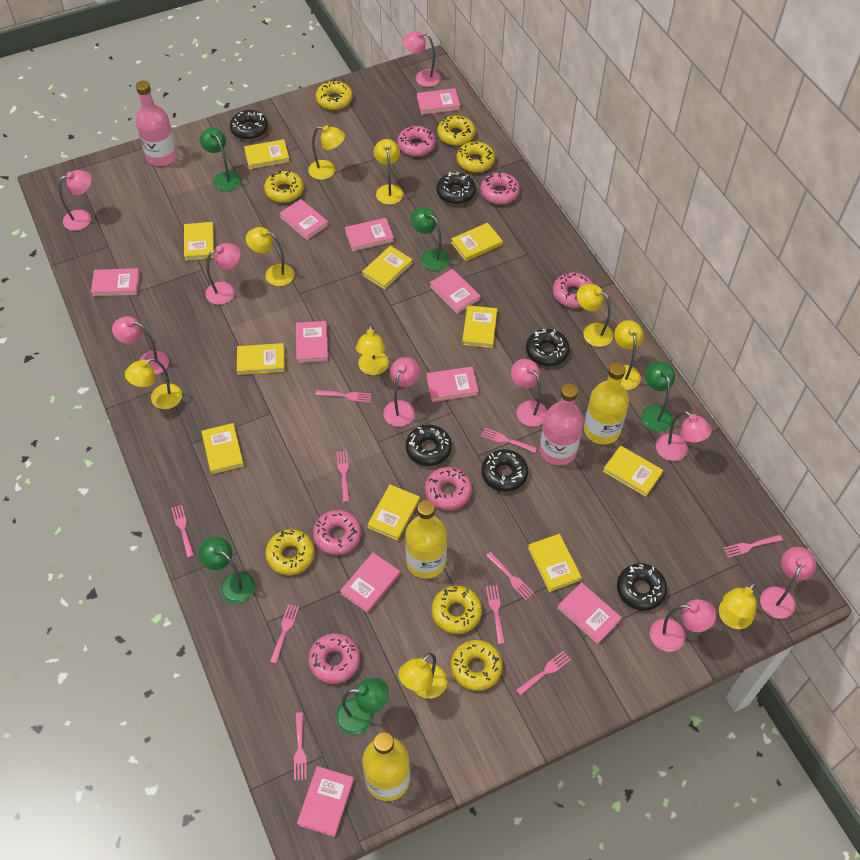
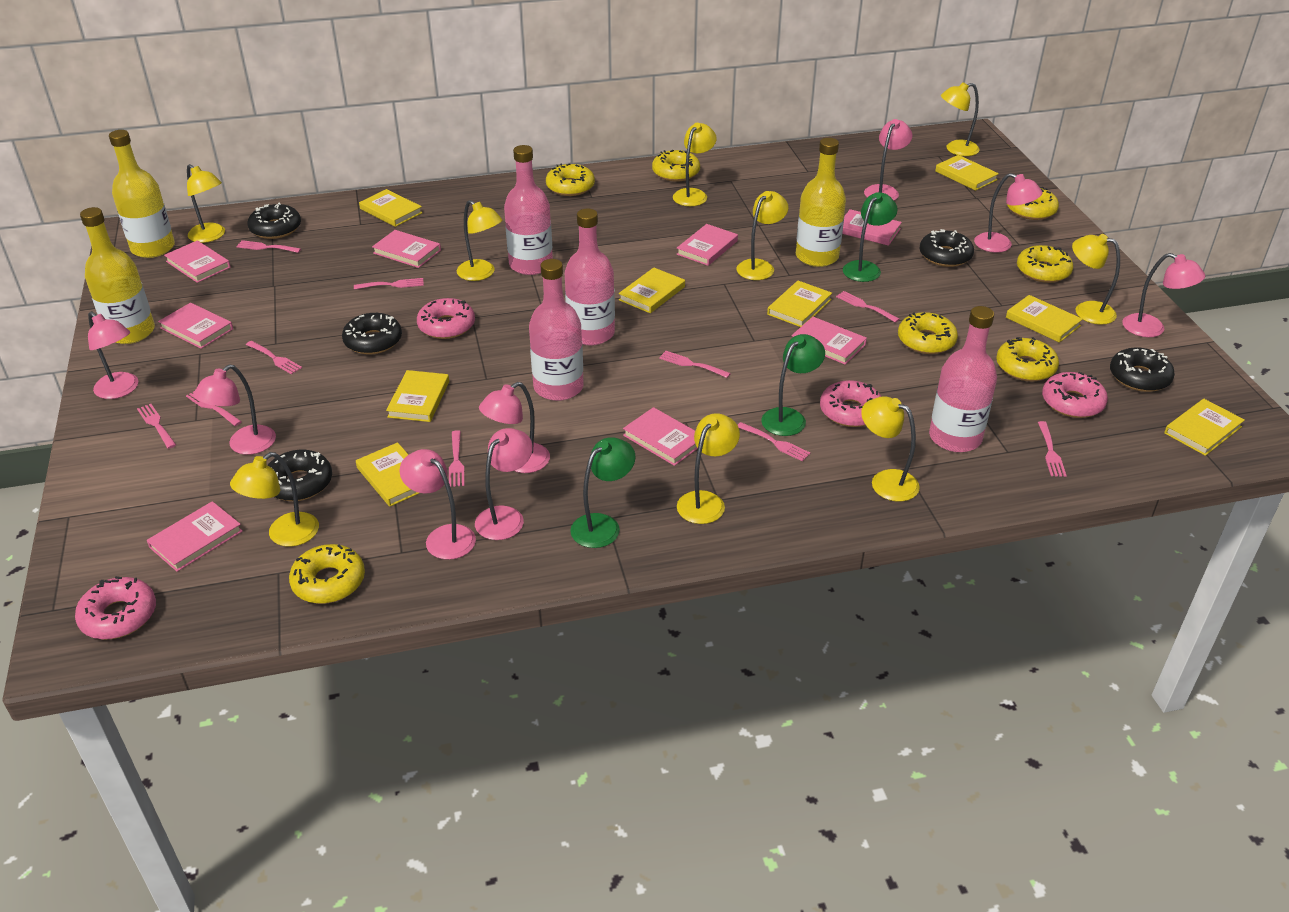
black donut: [230,110,268,140] [406,425,452,466] [437,172,476,204] [481,449,528,492] [526,329,570,366] [617,563,667,611] = 6 -> [247,203,301,239] [268,450,332,501] [342,313,402,354] [919,229,974,267] [1110,347,1175,392] = 5
green lamp: [199,537,256,603] [200,128,241,191] [336,678,389,735] [410,207,450,271] [641,361,675,432] = 5 -> [570,437,636,548] [761,334,825,436] [843,192,898,282] = 3
pink book: [91,268,140,297] [279,199,329,240] [296,321,328,363] [297,766,354,837] [340,552,400,613] [345,218,394,252] [417,88,460,115] [426,367,479,402] [430,269,481,314] [558,583,622,644] = 10 -> [147,501,243,572] [158,303,233,349] [164,240,231,283] [372,230,441,268] [623,407,698,466] [677,224,738,266] [792,317,867,365] [842,209,902,246] = 8
pink bottle: [136,81,177,166] [539,383,584,465] = 2 -> [504,145,553,275] [529,259,584,401] [565,209,615,345] [929,306,997,452] = 4
pink donut: [308,633,360,684] [313,510,361,555] [398,126,436,156] [425,467,472,510] [480,172,520,204] [553,272,593,308] = 6 -> [75,576,156,640] [417,298,475,339] [820,380,881,427] [1042,372,1108,418] = 4
pink lamp: [59,170,92,231] [112,316,169,375] [205,243,241,305] [383,357,420,427] [403,31,441,87] [511,359,547,427] [650,599,716,652] [656,410,712,461] [760,547,816,619] = 9 -> [88,311,138,399] [193,364,276,455] [400,449,476,560] [475,428,533,540] [479,382,550,473] [864,119,912,200] [974,173,1043,253] [1122,253,1205,337] = 8
yellow book: [184,222,214,261] [202,423,244,474] [237,343,285,375] [244,139,290,169] [362,246,413,290] [367,485,420,541] [451,223,503,261] [462,305,497,348] [528,534,582,592] [603,445,663,497] = 10 -> [356,442,419,507] [359,189,423,227] [386,370,449,422] [619,267,685,313] [767,281,832,327] [935,155,999,191] [1006,295,1083,343] [1164,399,1245,456] = 8

